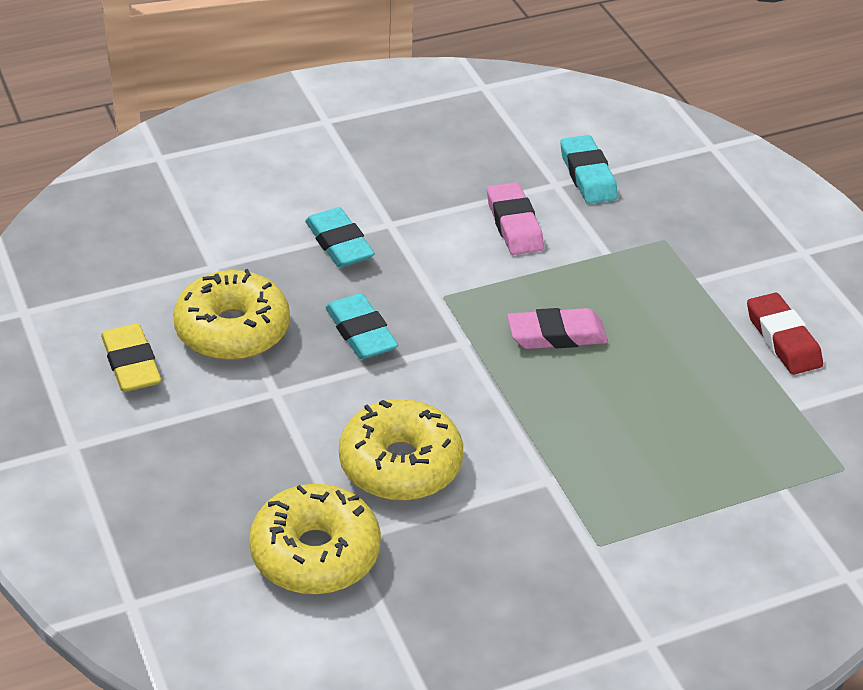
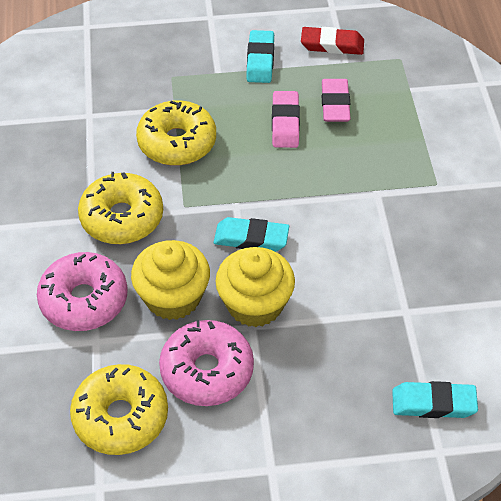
pink donut: none = 0 -> [37,252,128,331] [159,320,254,406] = 2
yellow cupcake: none = 0 -> [131,240,210,320] [215,247,295,327] = 2
yellow eraser: [101,323,161,392] = 1 -> none = 0

